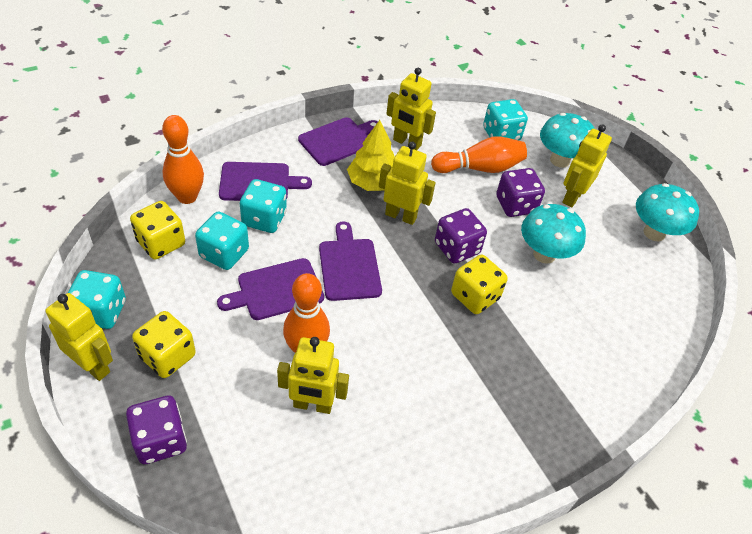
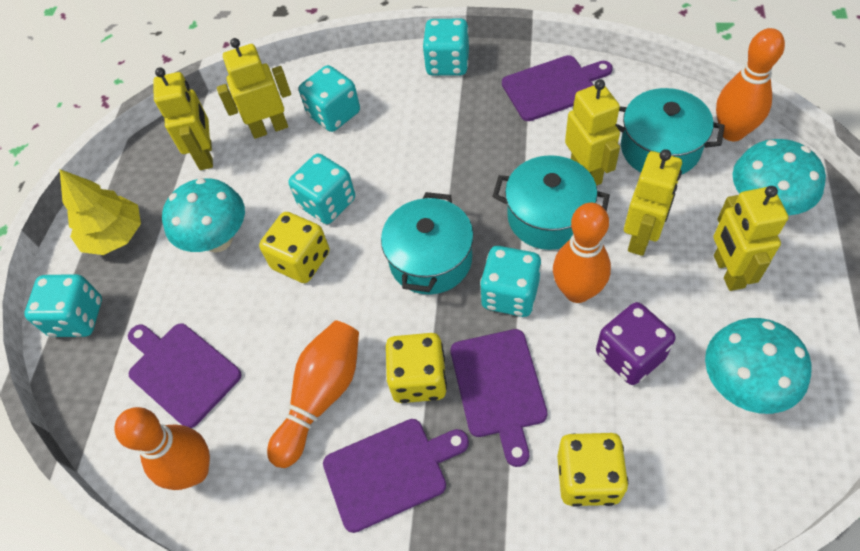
orange bowling pin: [162,115,204,204] [283,273,330,353] [431,136,527,173] = 3 -> [114,407,210,490] [267,320,359,468] [553,203,611,303] [716,28,785,141] = 4
purple dice: [126,396,187,464] [435,208,487,264] [496,168,545,217] = 3 -> [596,302,675,385] = 1
turquoise dice: [68,270,126,329] [195,212,249,270] [240,179,287,233] [483,99,528,140] = 4 -> [24,274,102,337] [289,153,355,224] [299,65,360,132] [423,19,469,76] [480,246,542,317] = 5
turquoise pot: none = 0 -> [381,192,474,295] [492,155,610,250] [616,88,725,175] = 3

